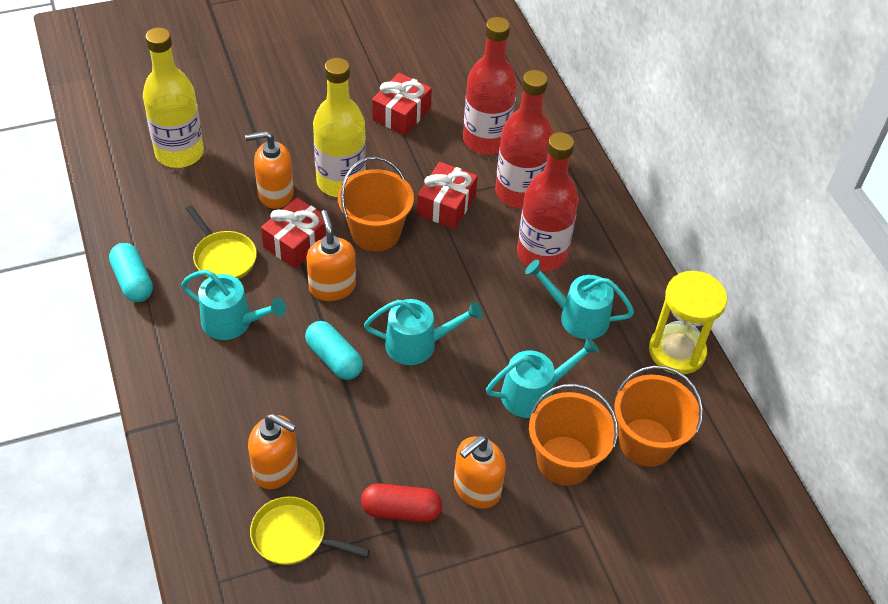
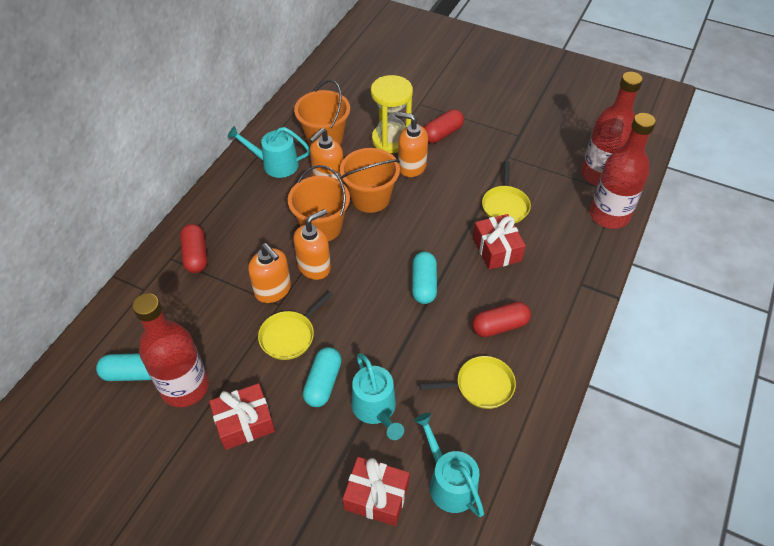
red capsule: [361,483,442,523] = 1 -> [180,224,207,273] [424,109,464,143] [472,302,531,337] = 3
turquoise capsule: [109,243,153,302] [305,321,363,380] = 2 -> [96,354,152,381] [303,347,342,407] [412,252,437,304] = 3
turquoise watering can: [181,270,286,340] [364,299,483,365] [486,337,599,418] [525,260,634,339] = 4 -> [227,126,310,178] [351,353,404,440] [414,413,484,517] = 3
yellow bottle: [143,27,204,168] [313,58,366,197] = 2 -> none = 0
yellow pan: [186,205,257,279] [250,496,370,565] = 2 -> [258,291,333,360] [419,356,516,409] [482,161,531,224] = 3

